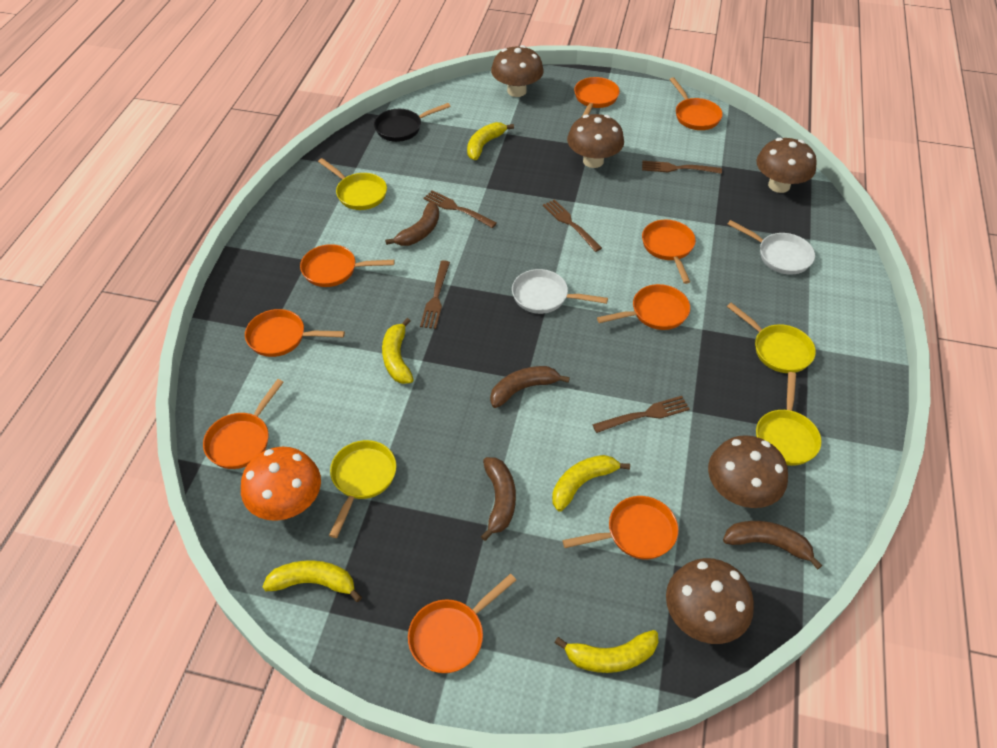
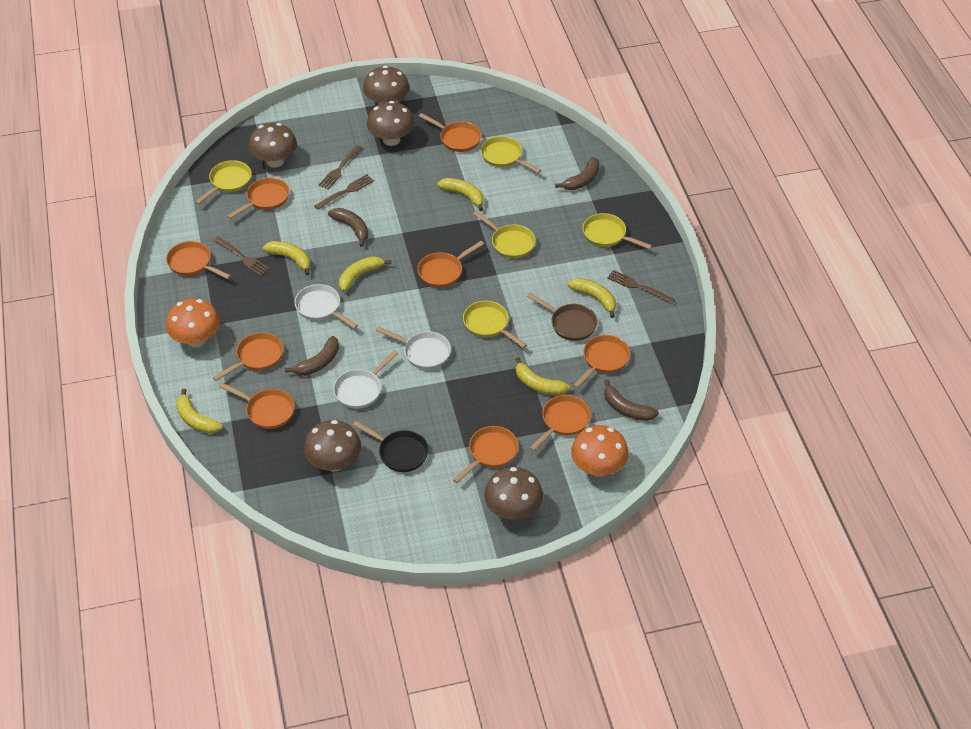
brown fork: [420,260,450,329] [423,190,497,228] [543,199,602,252] [592,396,690,433] [642,161,722,174] = 5 -> [213,237,270,276] [314,174,374,210] [318,145,362,190] [607,270,676,304] = 4
brown pan: none = 0 -> [527,293,598,341] = 1
orange mushroom: [241,447,321,521] = 1 -> [166,299,220,347] [571,425,629,477] = 2
white pan: [512,269,608,314] [727,220,815,275] = 2 -> [295,284,358,329] [333,350,398,409] [376,326,451,369] = 3
yellow banana: [263,560,362,602] [382,318,414,384] [467,122,514,160] [552,455,630,511] [555,630,659,673] = 5 -> [176,389,223,434] [263,241,311,275] [339,256,391,292] [437,178,484,211] [515,357,570,395] [568,278,616,318] = 6
yellow pan: [318,158,387,210] [329,440,397,538] [727,303,816,373] [756,372,822,466] = 4 -> [195,160,252,205] [463,301,527,348] [473,211,536,259] [481,136,541,173] [582,213,652,249] = 5

